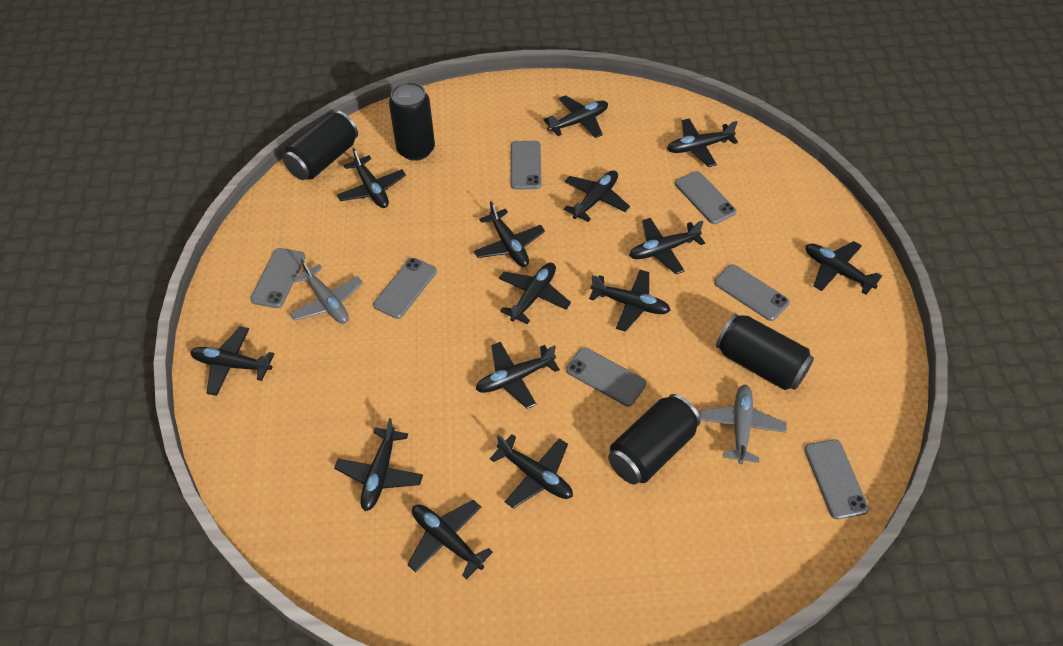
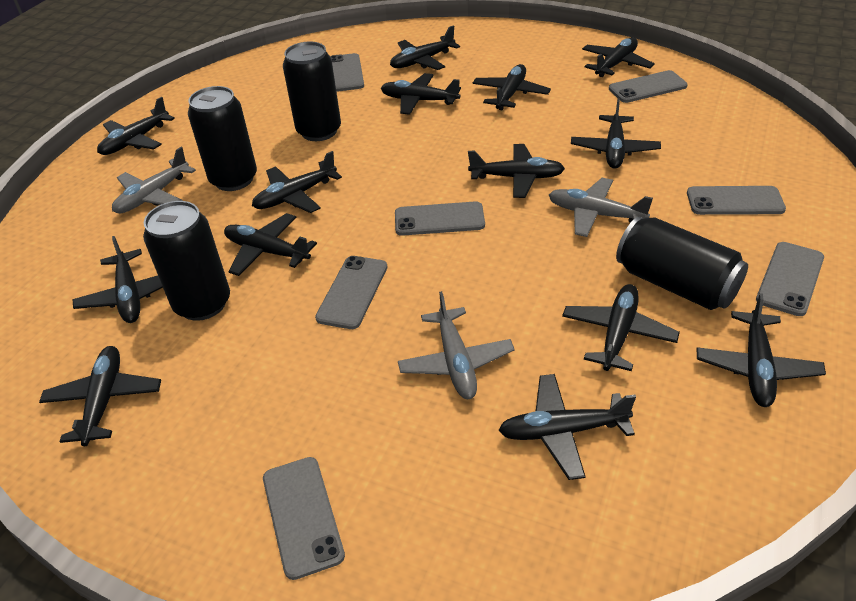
grey plane: [290,259,363,324] [699,385,787,464] = 2 -> [112,147,196,213] [398,291,515,399] [549,178,653,237] = 3

